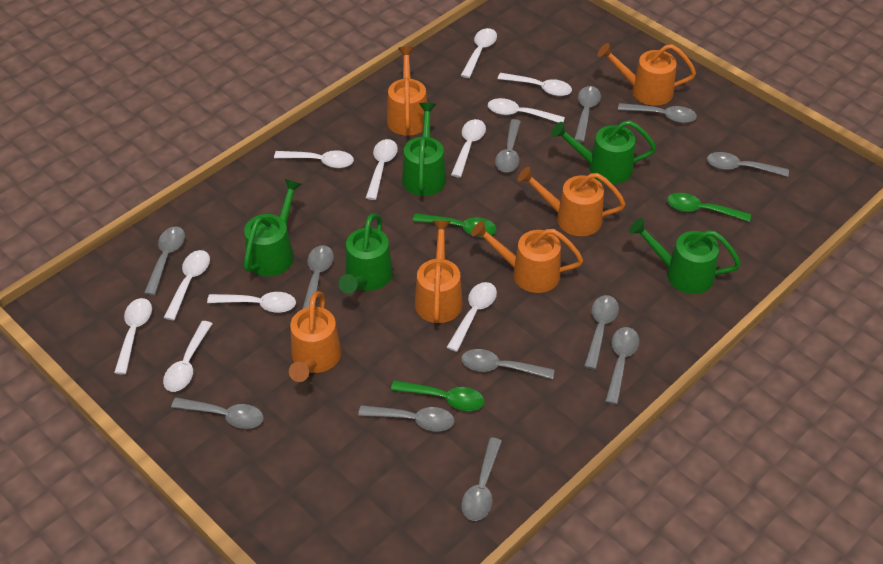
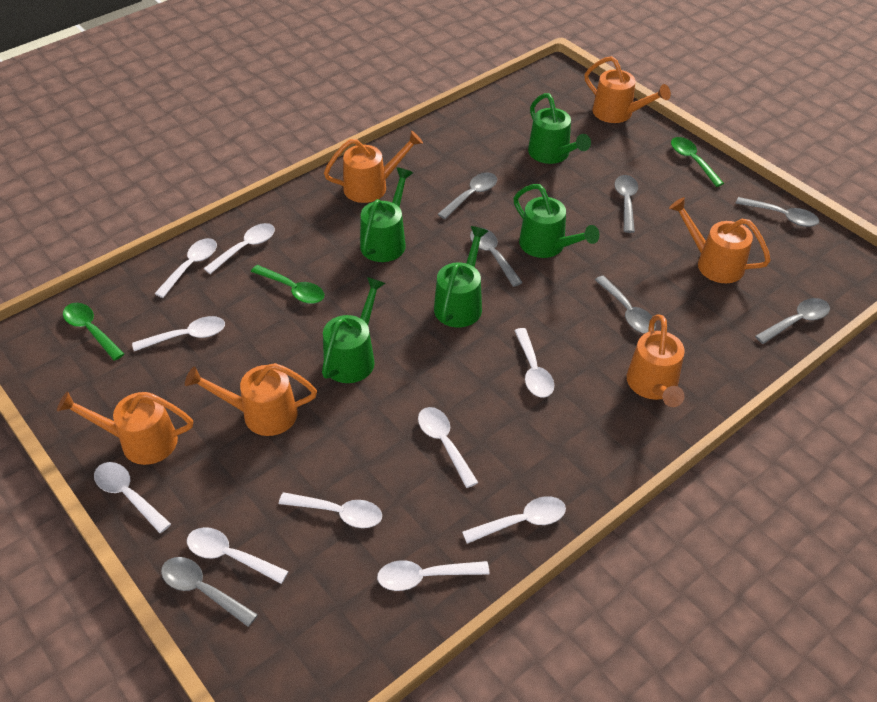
grey spoon: [144,227,185,295] [171,397,264,429] [302,245,334,309] [358,405,454,431] [461,349,554,379] [461,438,502,521] [495,119,521,172] [574,86,601,142] [584,295,619,369] [605,327,639,405] [618,103,697,123] [707,152,789,177] = 12 -> [161,557,258,627] [438,172,497,219] [470,228,523,287] [595,276,656,333] [614,175,638,233] [736,197,819,227] [755,298,830,344] = 7
white spoon: [114,298,152,375] [163,321,212,392] [164,250,210,320] [207,292,296,313] [274,150,354,168] [366,139,398,200] [446,282,497,352] [451,119,486,178] [461,28,497,78] [488,98,565,123] [498,73,572,96] = 11 -> [94,462,171,533] [132,316,225,351] [154,238,217,298] [187,527,289,584] [203,223,275,274] [279,492,382,528] [377,560,490,591] [418,407,478,488] [462,496,566,544] [514,328,554,397] = 10

